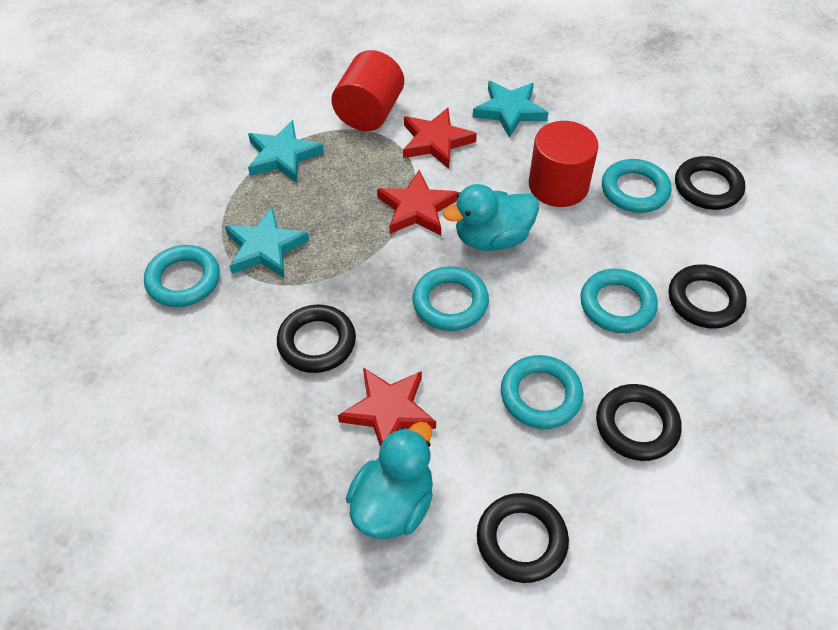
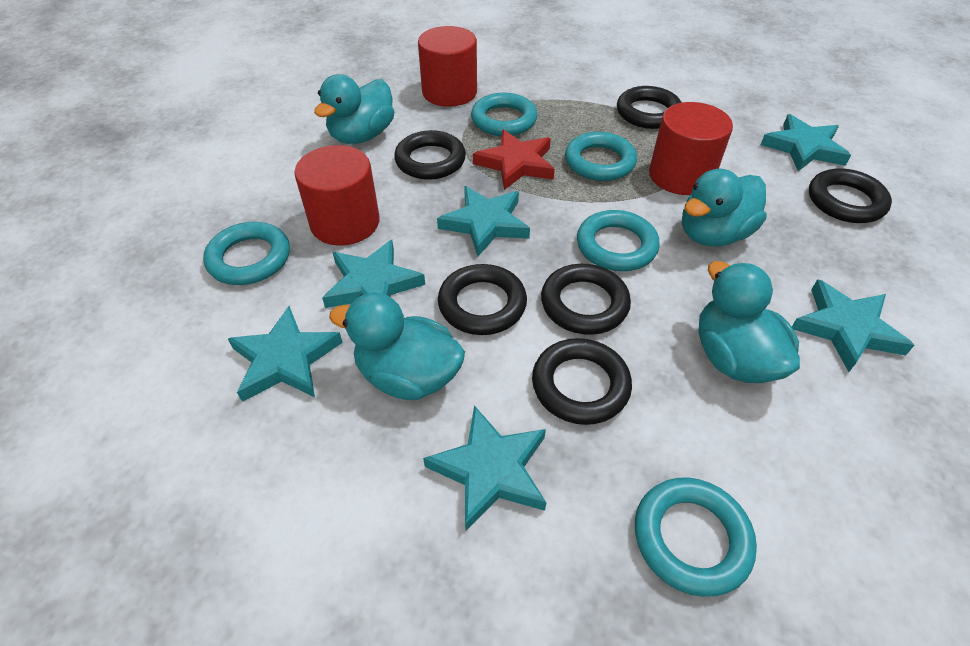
black ring: [277,304,356,373] [477,493,569,583] [596,384,682,461] [669,264,746,329] [675,156,745,210] = 5 -> [394,130,466,180] [438,264,527,335] [532,338,632,425] [541,264,631,335] [617,86,682,129] [809,168,892,223] = 6
red cylinder: [331,50,404,131] [529,121,599,207] = 2 -> [294,145,380,246] [418,26,477,107] [649,102,733,195] = 3
red star: [338,368,436,447] [377,170,458,236] [403,108,477,169] = 3 -> [473,129,555,190] = 1
turquoise duck: [346,422,433,539] [443,184,539,251] = 2 -> [314,74,394,144] [329,293,465,400] [682,169,767,247] [698,261,800,383] = 4
turquoise star: [225,207,309,278] [248,120,324,183] [472,81,549,138] = 3 -> [228,306,343,402] [322,240,425,308] [423,405,546,531] [437,186,530,256] [761,114,851,171] [792,279,915,372] = 6

